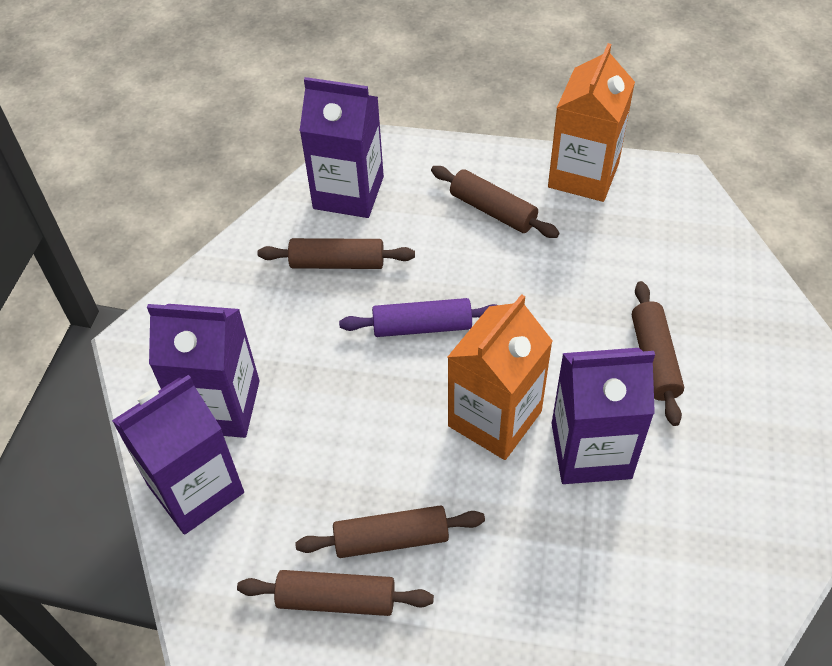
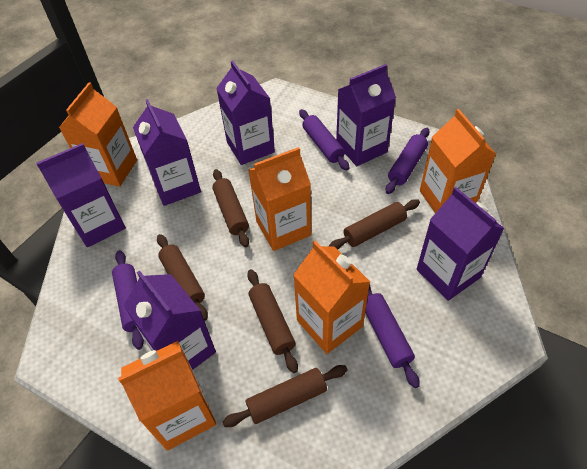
orange carton: [447,294,553,460] [548,43,635,202] = 2 -> [59,82,137,187] [118,341,216,451] [248,147,311,251] [293,241,370,354] [420,109,496,213] = 5
purple carton: [112,375,244,535] [147,304,260,438] [300,77,384,218] [551,348,655,484] = 4 -> [36,143,126,247] [123,271,216,370] [133,99,201,206] [216,60,275,165] [336,64,396,166] [417,187,505,301] = 6
purple rolling pin: [339,298,497,337] = 1 -> [112,250,144,350] [299,109,349,171] [365,285,420,388] [386,128,429,194] = 4

